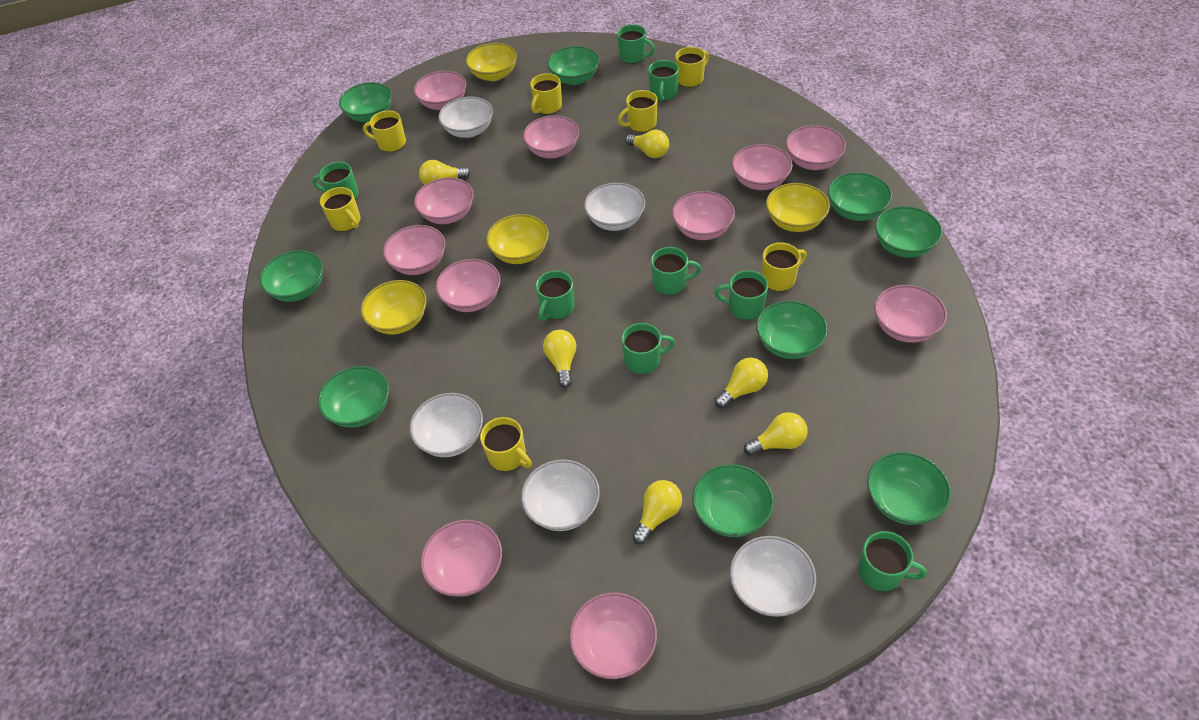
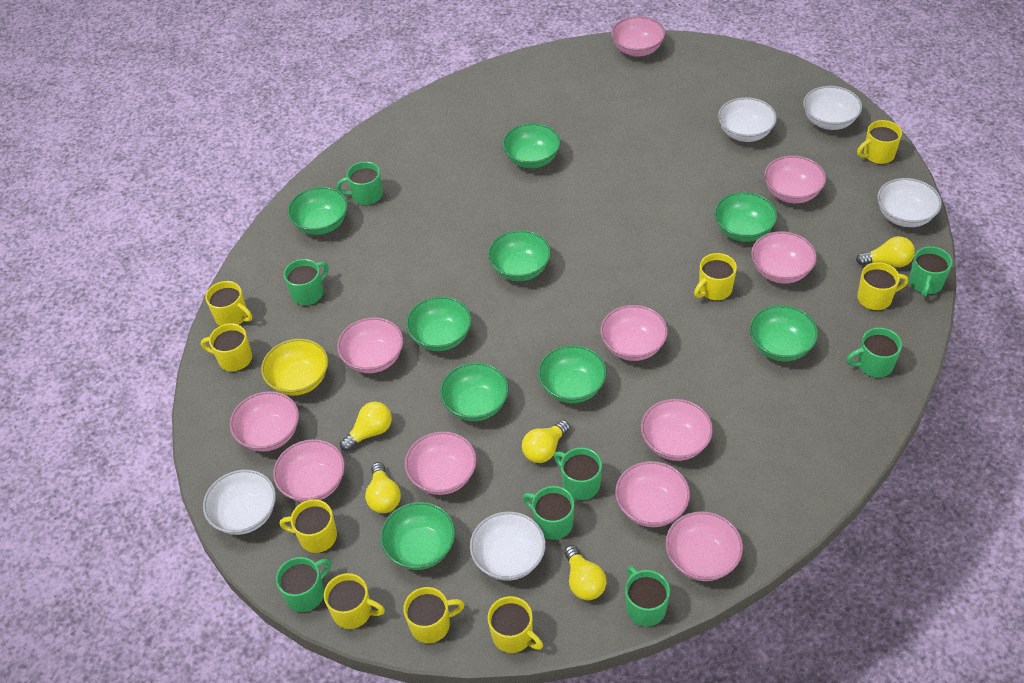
yellow bowl: [361,280,427,335] [466,43,517,81] [486,214,549,264] [766,183,830,232] = 4 -> [261,339,328,396] = 1
yellow light bulb: [419,160,471,185] [543,330,576,388] [625,130,669,158] [632,480,682,544] [715,358,768,408] [744,412,808,456] = 6 -> [340,402,392,451] [365,462,401,513] [522,420,570,463] [564,545,607,600] [856,236,915,267] = 5
yellow mug: [320,187,361,232] [363,110,406,152] [480,417,532,471] [530,73,562,114] [618,90,658,132] [675,47,709,87] [762,243,807,291] = 7 -> [201,323,252,372] [205,281,252,326] [279,499,337,553] [324,573,385,629] [403,587,465,643] [488,596,543,653] [694,253,737,301] [857,120,902,164] [857,262,908,311] = 9

